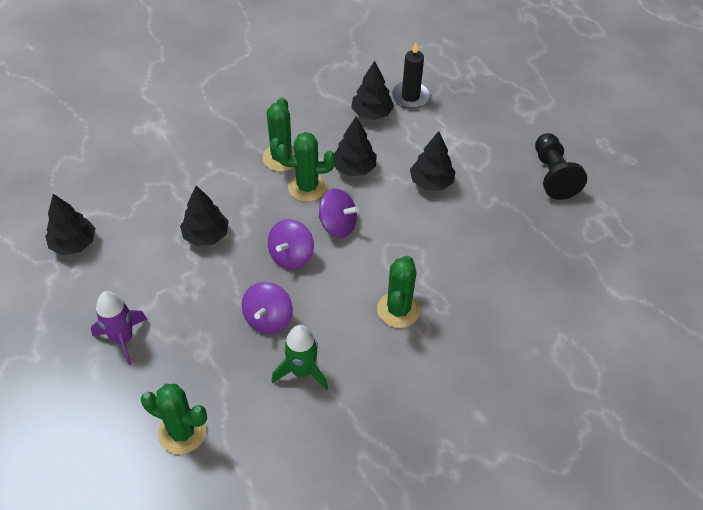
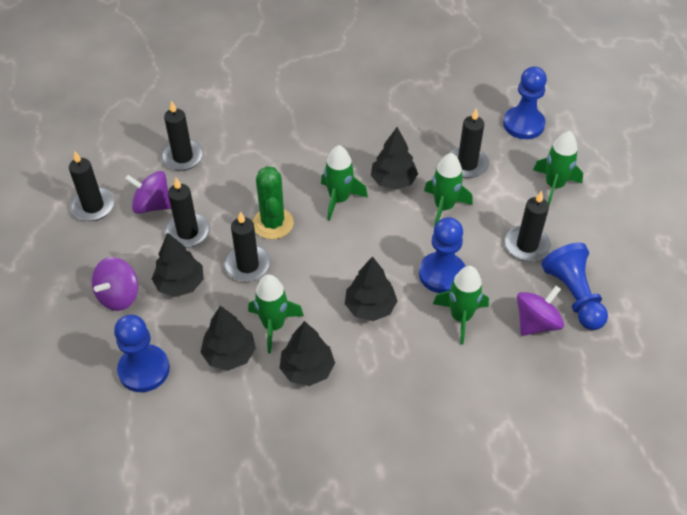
black candle: [392,43,430,109] = 1 -> [69,151,115,221] [161,100,204,171] [164,178,210,248] [224,211,271,282] [450,108,489,178] [505,191,551,261] = 6
black pawn: [535,133,587,200] = 1 -> none = 0
blue pawn: none = 0 -> [114,315,170,392] [419,217,466,293] [503,66,547,139] [541,243,608,330] = 4
green cactus: [141,384,207,454] [263,97,294,172] [276,132,336,202] [377,255,420,328] = 4 -> [253,166,294,239] = 1
green rocket: [271,325,328,391] = 1 -> [248,274,304,353] [321,145,368,221] [424,153,473,227] [433,266,489,345] [533,131,583,205] = 5
purple rocket: [91,291,147,365] = 1 -> none = 0

